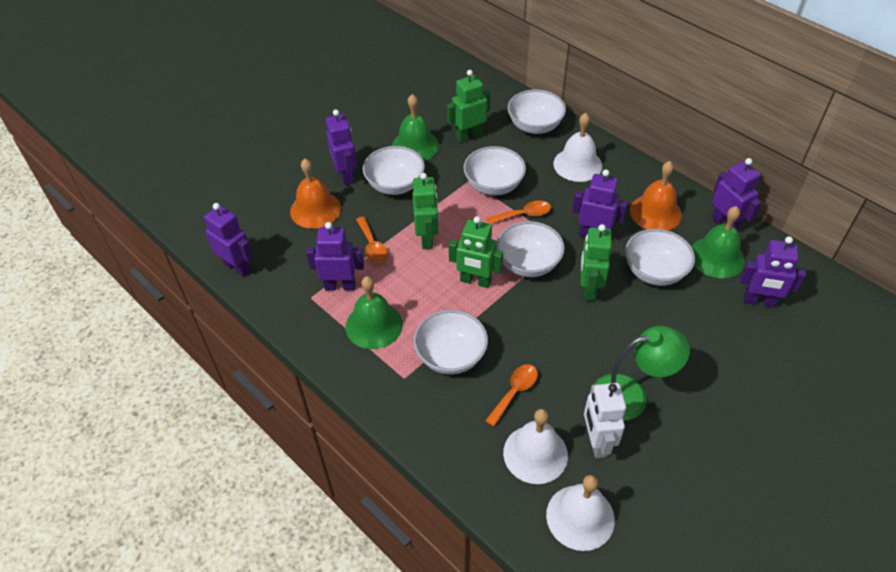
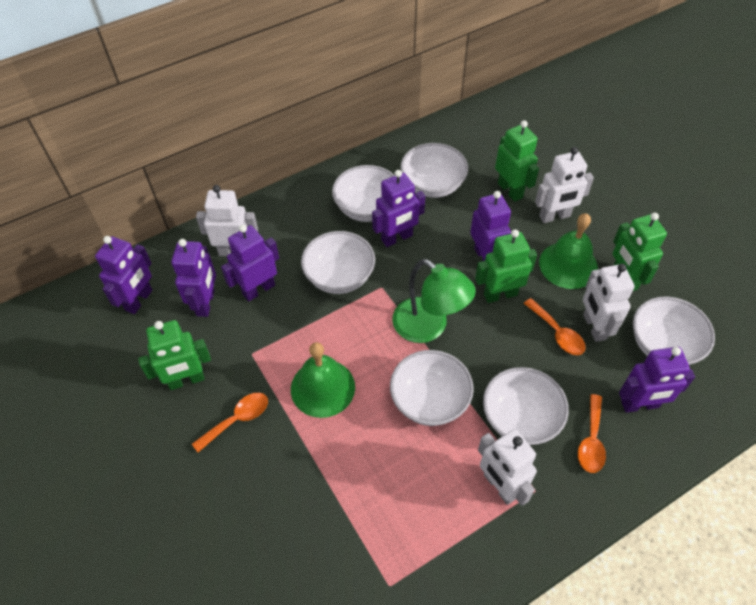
green bell: [346,276,403,349] [392,94,439,161] [691,206,745,278] = 3 -> [291,342,355,418] [539,213,598,289] = 2
orange bell: [290,159,341,229] [630,161,682,231] = 2 -> none = 0
white bell: [503,409,568,484] [546,475,615,551] [553,113,602,182] = 3 -> none = 0
white robot: [584,383,626,458] = 1 -> [196,185,258,256] [478,429,537,506] [535,147,594,223] [583,264,635,342] = 4

